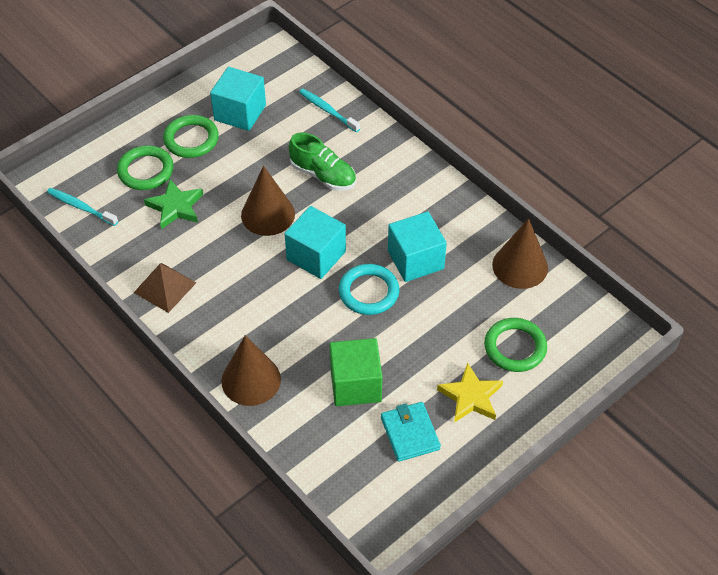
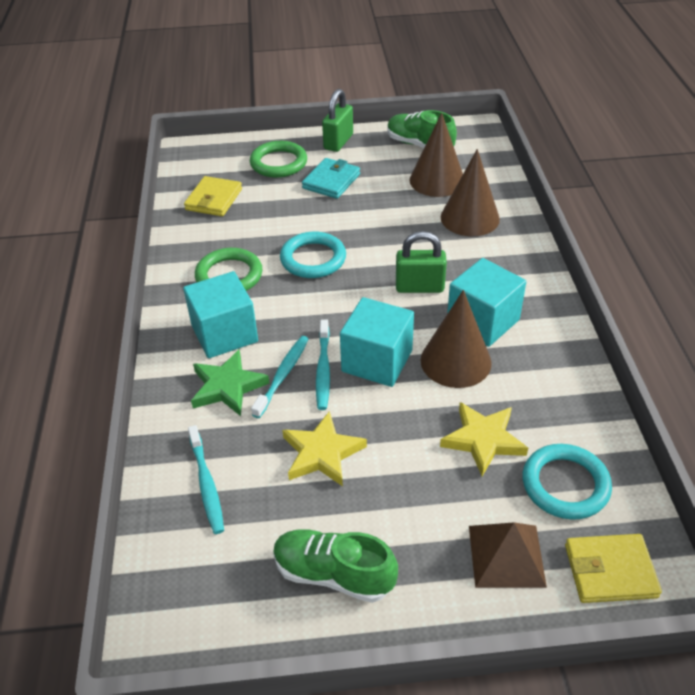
green cube: [330,338,382,406] = 1 -> none = 0
green padlock: none = 0 -> [322,89,353,152] [396,231,447,293] = 2
green ring: [117,145,174,190] [163,115,219,158] [484,318,547,372] = 3 -> [195,248,263,291] [250,141,307,178] = 2
green shoe: [289,133,356,191] = 1 -> [273,529,398,603] [387,110,457,148] = 2
turquoise ring: [339,264,399,315] = 1 -> [280,232,346,278] [522,444,612,520] = 2
turquoise toothbrush: [47,188,118,226] [299,89,360,132] = 2 -> [188,425,224,534] [251,336,309,418] [316,320,330,410] = 3
yellow star: [437,363,503,423] = 1 -> [282,411,367,487] [440,402,528,476] = 2
yellow wallet: none = 0 -> [184,176,242,216] [565,534,662,603] = 2

